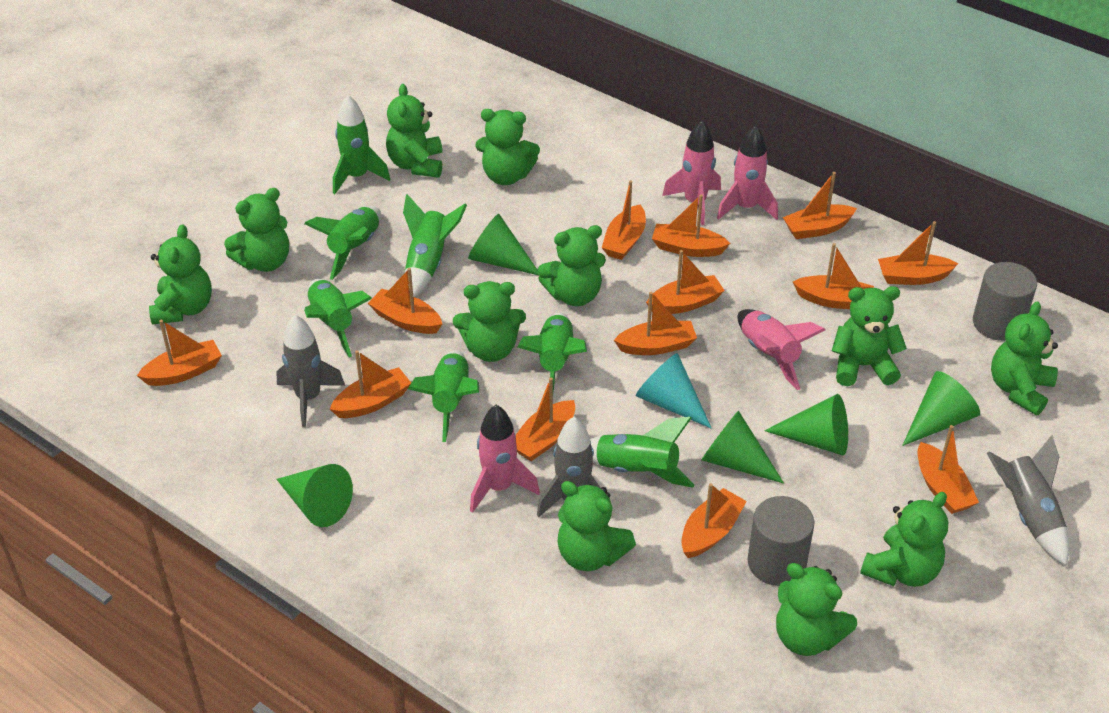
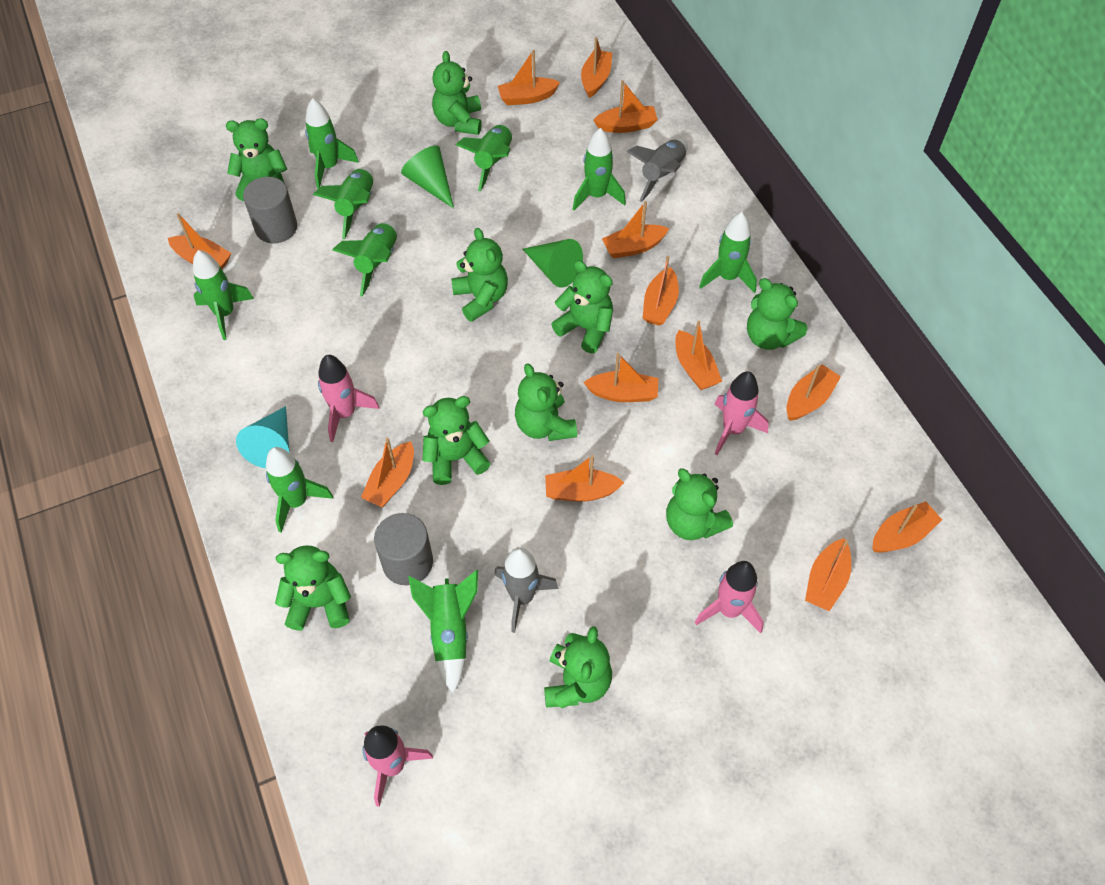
green cone: [277,464,353,527] [468,214,538,275] [701,411,784,484] [764,394,848,455] [902,371,980,446] = 5 -> [401,146,454,209] [523,239,583,288] = 2
green rocket: [304,206,381,280] [304,279,372,357] [333,95,390,194] [403,194,467,297] [408,350,479,442] [517,312,587,391] [590,417,694,488] = 7 -> [193,250,254,340] [266,447,333,533] [305,98,359,189] [313,166,373,239] [332,220,398,297] [408,570,478,693] [456,123,512,192] [573,128,626,211] [699,212,757,293] = 9
green teddy bear: [149,224,212,325] [224,188,289,272] [386,84,442,178] [453,281,526,362] [475,109,540,185] [538,225,606,306] [558,481,636,571] [776,563,857,656] [832,286,907,386] [860,492,948,587] [991,301,1058,415] = 11 -> [226,118,287,201] [275,545,351,631] [423,396,490,485] [432,51,482,135] [451,228,508,322] [515,363,577,441] [544,626,612,708] [551,260,613,353] [666,468,733,540] [747,278,807,350] = 10
grey rocket: [276,315,345,427] [537,417,601,517] [987,435,1069,566] = 3 -> [494,547,559,633] [626,139,688,202] = 2

